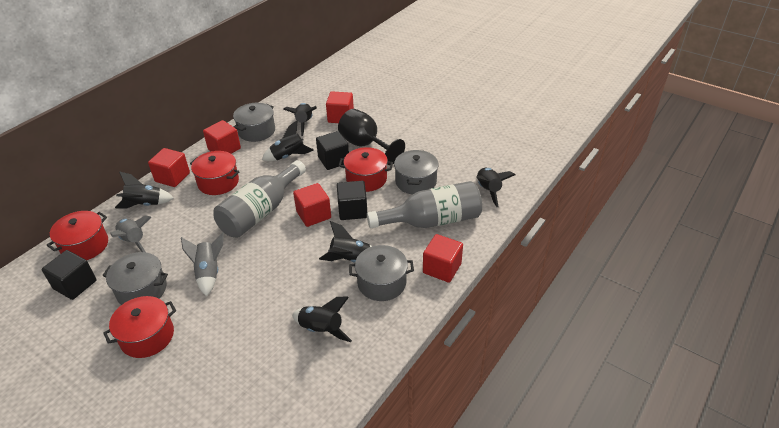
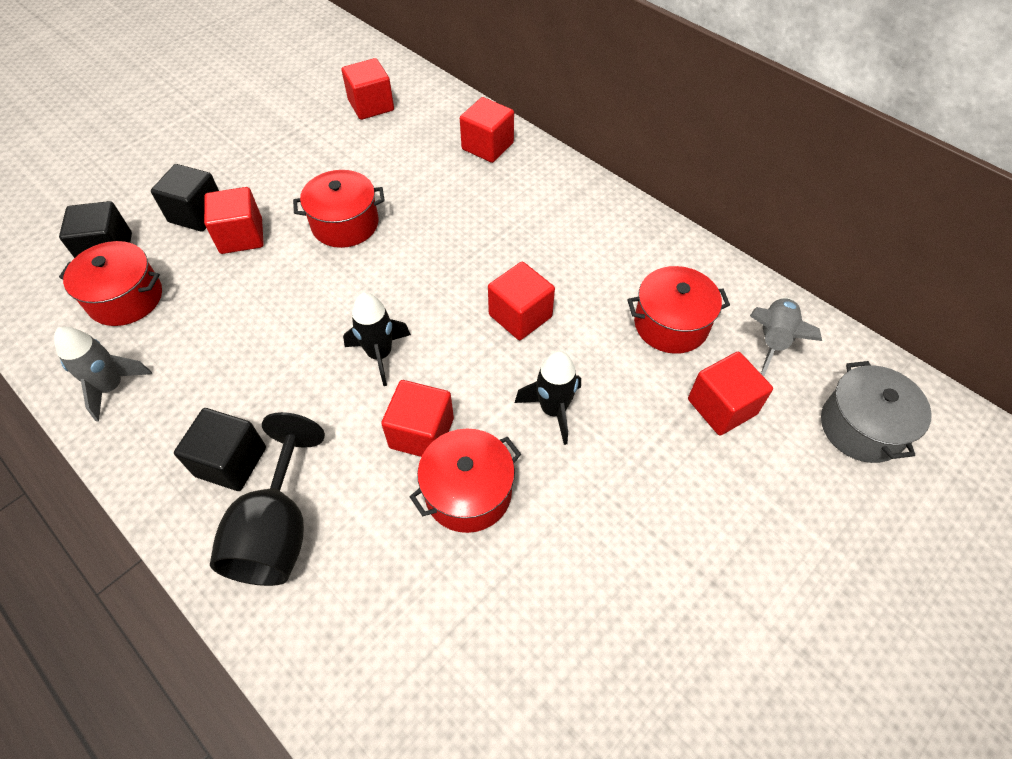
black rocket: [115,171,174,208] [262,120,314,161] [284,103,317,136] [292,296,352,342] [319,221,372,263] [477,168,515,207] = 6 -> [343,293,411,386] [515,351,581,445] = 2
grey bottle: [213,160,306,238] [367,181,482,228] = 2 -> none = 0
grey pot: [102,252,168,305] [233,103,275,142] [349,245,414,301] [394,150,439,195] = 4 -> [821,361,932,463] = 1
red cube: [148,148,190,187] [203,120,241,154] [293,183,331,227] [326,92,354,123] [423,234,463,283] = 5 -> [204,187,264,254] [342,58,394,120] [381,380,454,457] [460,97,514,163] [488,262,555,340] [688,352,773,435] = 6

